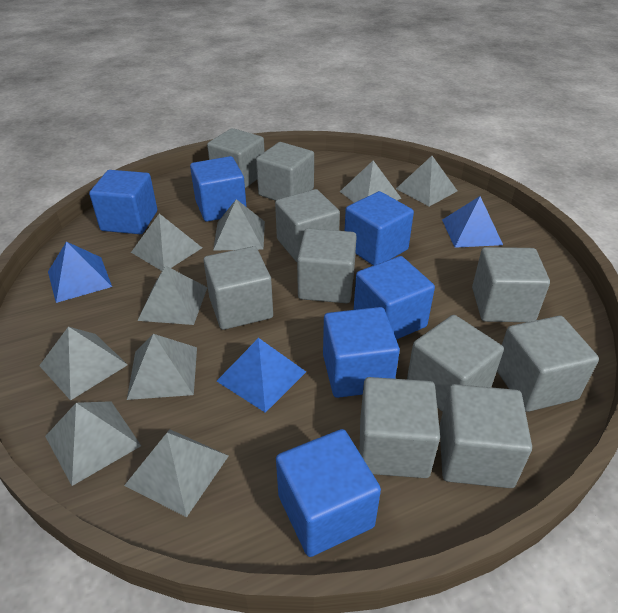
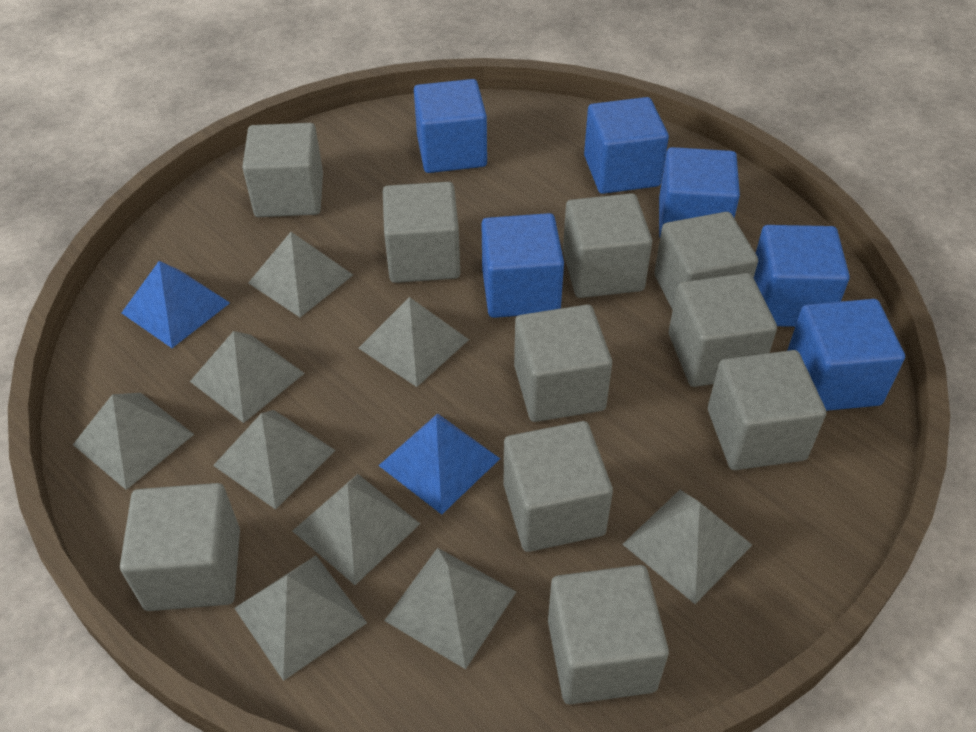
blue pyramid: [48,242,112,303] [217,338,306,413] [442,196,503,248] = 3 -> [122,261,230,348] [378,413,500,515] = 2

